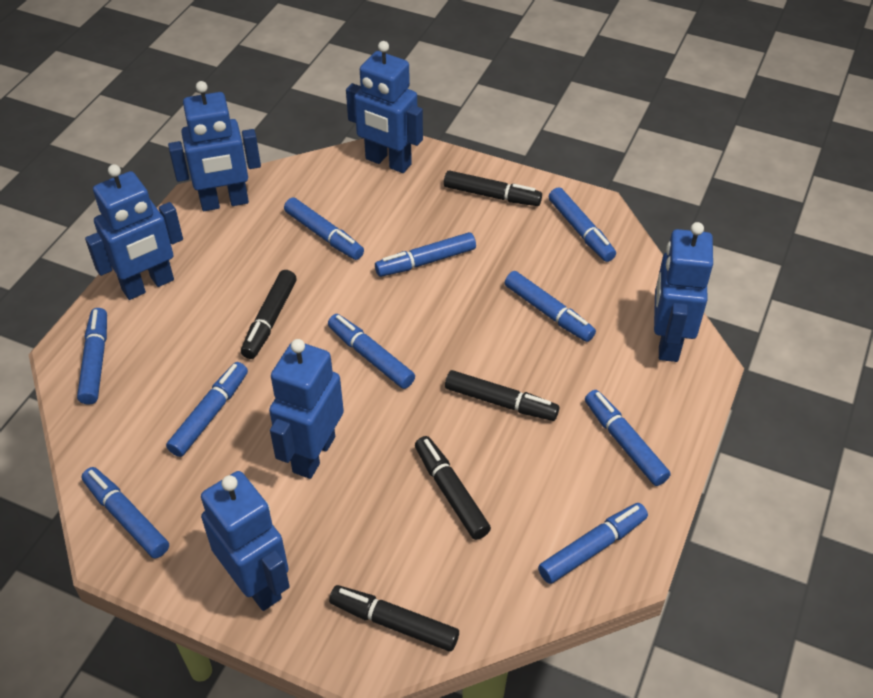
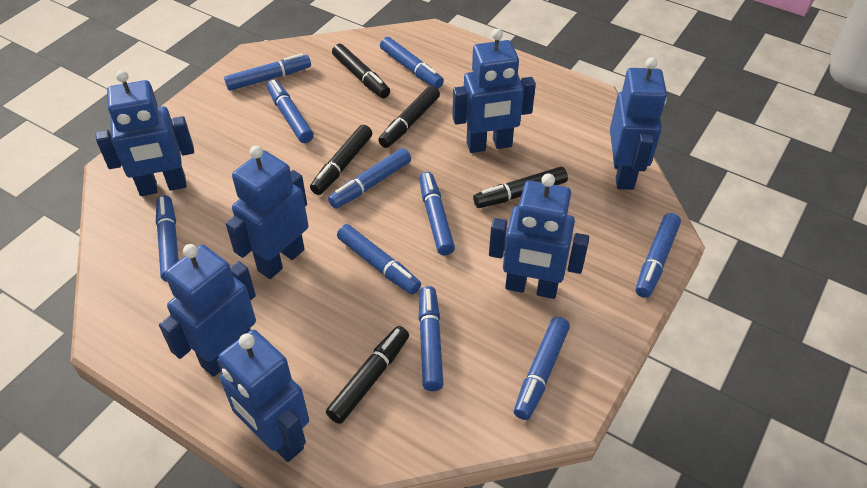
blue robot: [85,164,183,300] [168,81,261,211] [201,471,290,611] [269,339,344,479] [346,41,423,173] [654,222,713,362] = 6 -> [96,70,194,196] [159,244,256,377] [217,330,309,462] [226,145,309,279] [452,28,536,153] [489,173,589,299] [610,57,667,190] = 7

